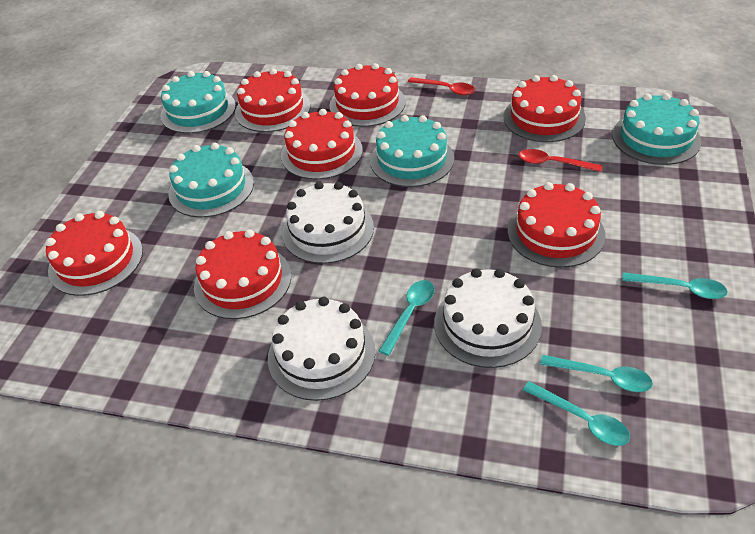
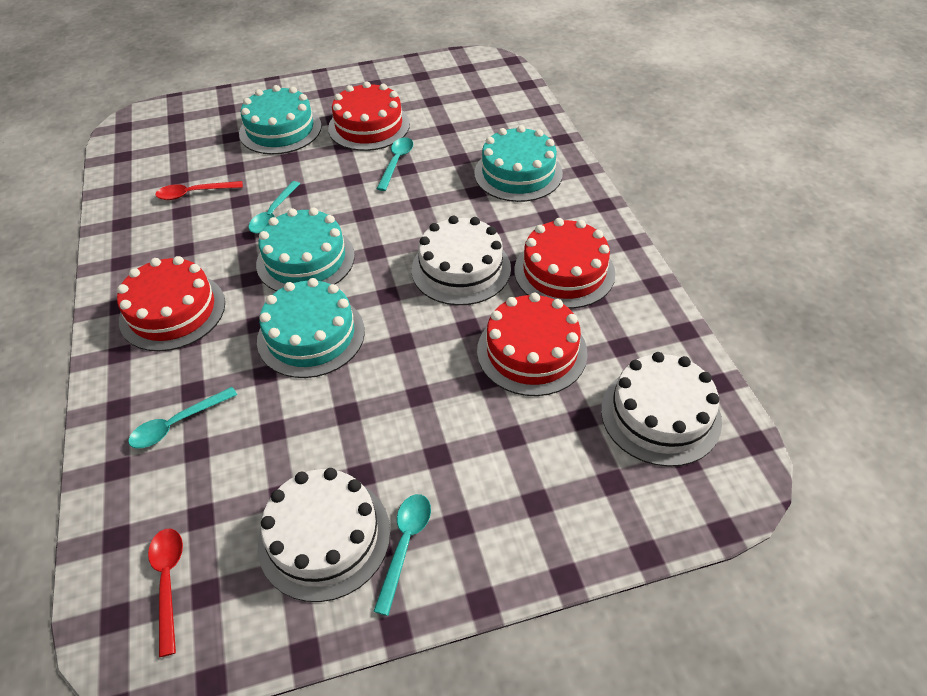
red cake: [46,211,143,296] [194,229,291,319] [235,68,310,132] [281,109,363,180] [329,63,406,127] [504,75,586,142] [508,182,605,268] = 7 -> [117,256,225,351] [328,81,410,151] [477,293,588,396] [514,218,615,309] = 4

